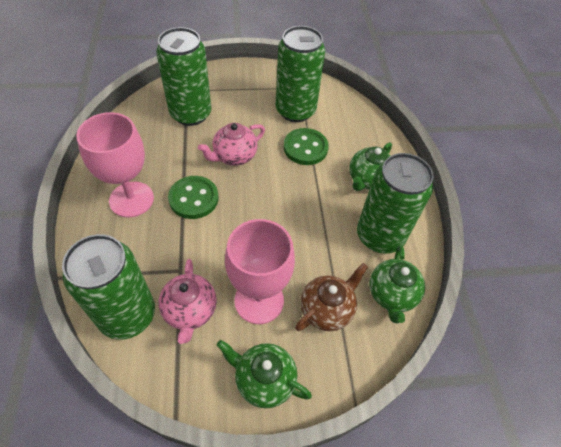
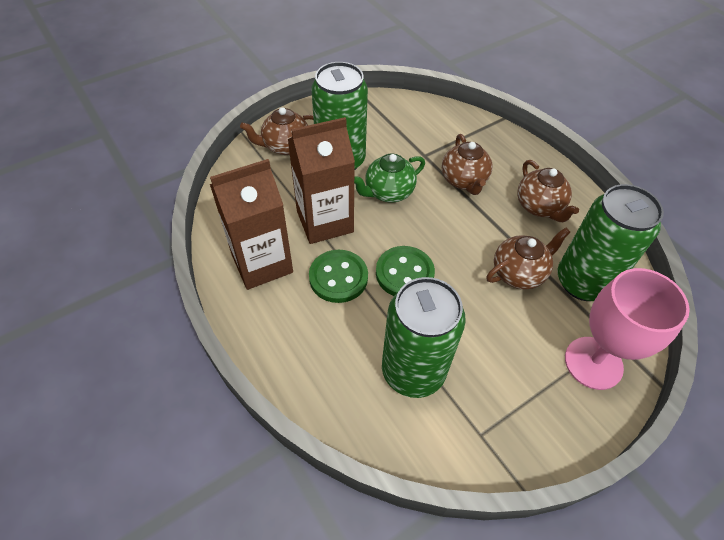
brown carton: none = 0 -> [210,159,293,290] [288,117,355,244] = 2
brown teapot: [295,263,368,331] = 1 -> [240,107,314,155] [442,134,493,195] [487,228,570,290] [517,160,579,222] = 4
green can: [62,234,155,340] [156,27,211,126] [275,26,325,122] [357,153,434,254] = 4 -> [311,62,368,171] [382,277,466,398] [557,184,664,301] = 3
green teapot: [216,340,312,408] [349,142,392,191] [369,246,425,323] = 3 -> [354,154,425,203] = 1
pink goblet: [76,112,154,218] [225,219,295,324] = 2 -> [565,268,690,390] = 1
pink teapot: [158,259,217,344] [198,123,265,166] = 2 -> none = 0

